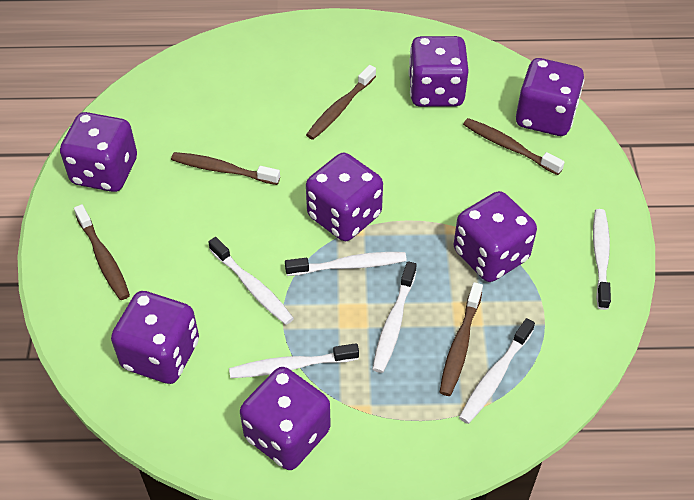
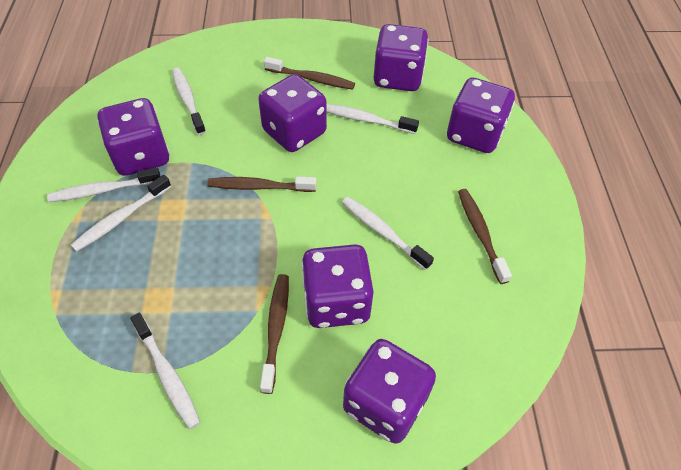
brown toothbrush: [74,204,130,300] [171,152,280,185] [306,65,376,140] [440,282,483,396] [463,118,565,175] = 5 -> [207,176,317,192] [260,274,289,394] [264,57,355,90] [458,189,512,284] = 4
purple dice: [60,112,137,192] [111,291,199,384] [240,367,331,470] [306,153,383,241] [409,36,469,107] [454,191,537,282] [516,58,584,136] = 7 -> [97,98,169,176] [258,74,327,152] [302,244,374,328] [343,339,436,444] [374,24,429,91] [447,78,515,153] = 6

